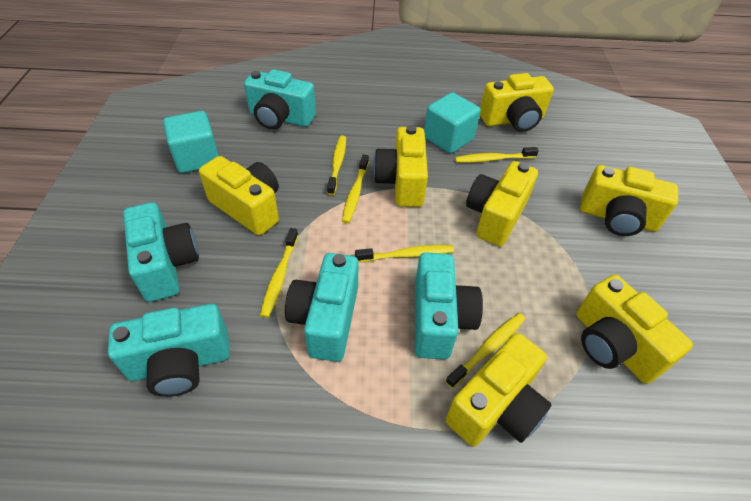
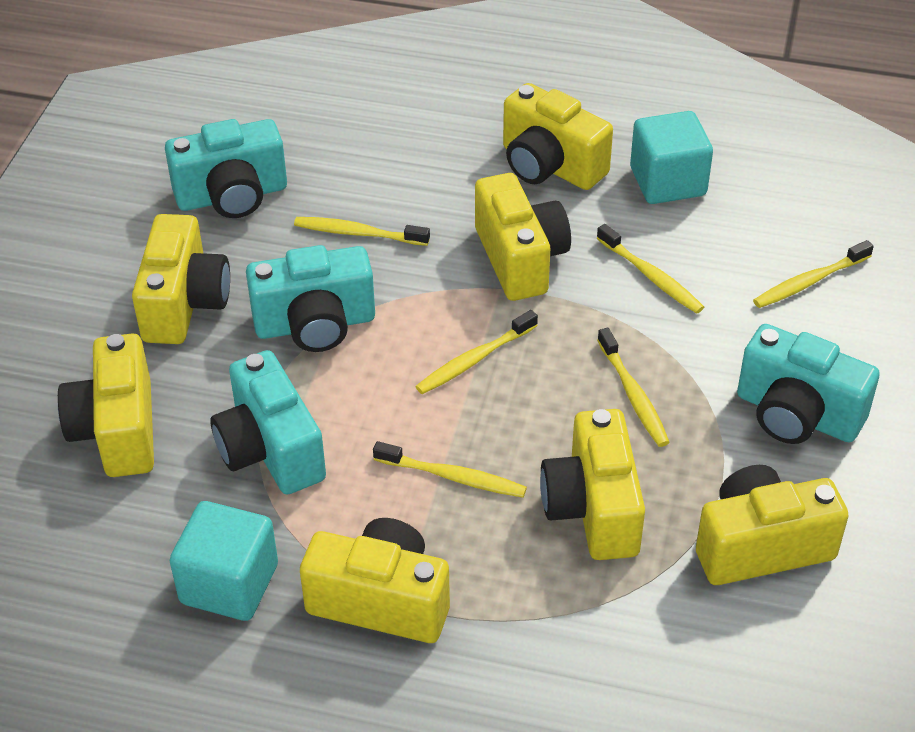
turquoise camera: [108,304,230,397] [123,202,199,302] [244,69,316,130] [285,253,358,362] [415,252,483,359] = 5 -> [165,119,287,218] [210,350,326,494] [246,245,375,352] [737,324,880,444] = 4

